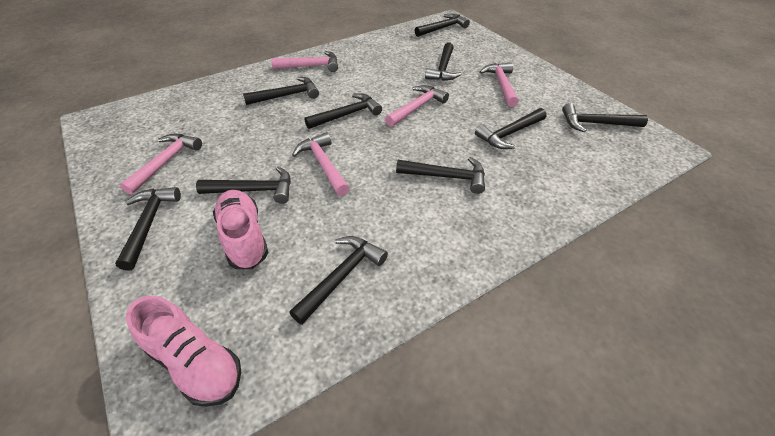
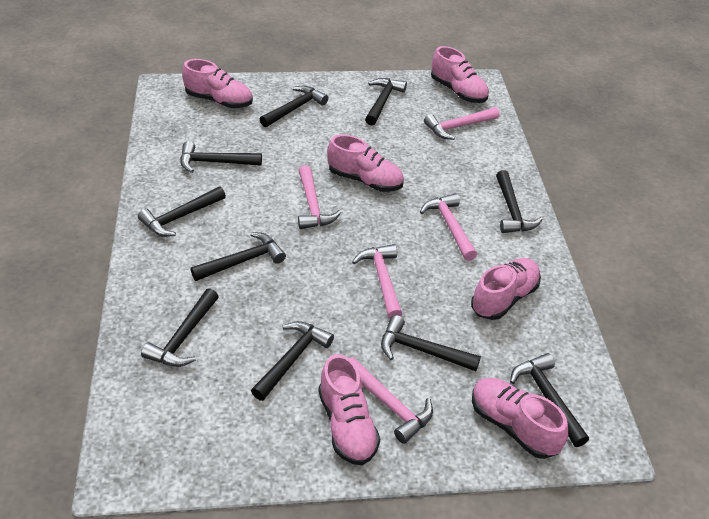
pink shoe: [126,296,241,407] [213,190,268,269] = 2 -> [182,59,253,108] [319,354,380,465] [327,134,404,192] [431,46,489,103] [471,258,541,320] [472,378,568,459] = 6

